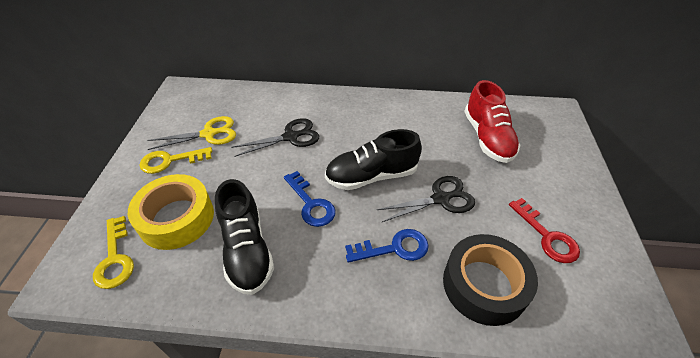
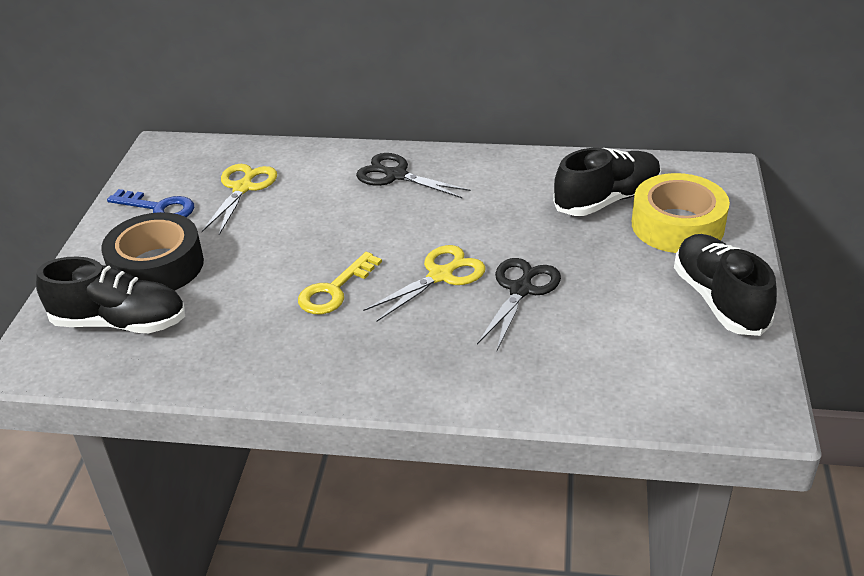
black shoe: [215,179,274,295] [325,129,422,190] = 2 -> [36,257,185,333] [553,148,661,216] [674,234,777,336] = 3
blue key: [284,171,336,227] [345,229,429,263] = 2 -> [107,189,194,217] = 1
red key: [509,198,580,263] = 1 -> none = 0
red shoe: [464,80,520,163] = 1 -> none = 0
yellow key: [93,216,134,289] [139,147,212,174] = 2 -> [298,252,382,314] = 1
yellow scissors: [148,116,236,150] = 1 -> [202,164,277,235] [363,245,485,322] = 2

